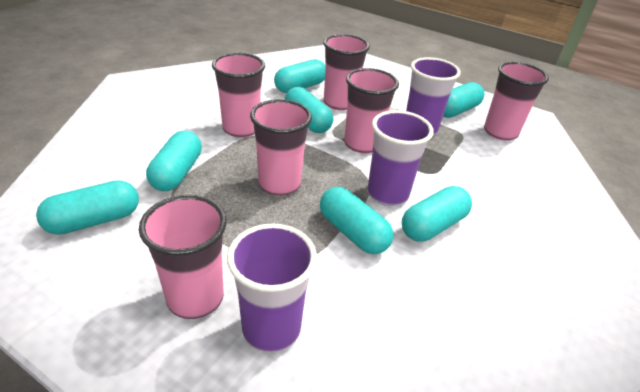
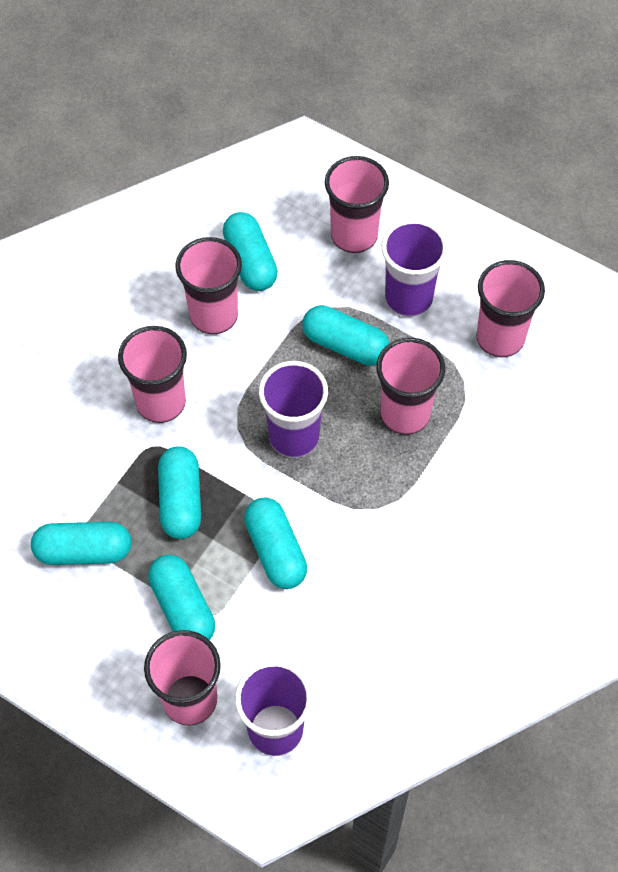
turquoise capsule: [36,180,139,235] [146,131,202,191] [274,59,326,93] [285,87,333,133] [320,187,393,254] [402,186,472,242] [443,82,484,118] = 7 -> [31,522,131,565] [148,554,215,640] [158,446,201,539] [223,212,278,291] [244,497,307,589] [302,305,389,366] = 6

